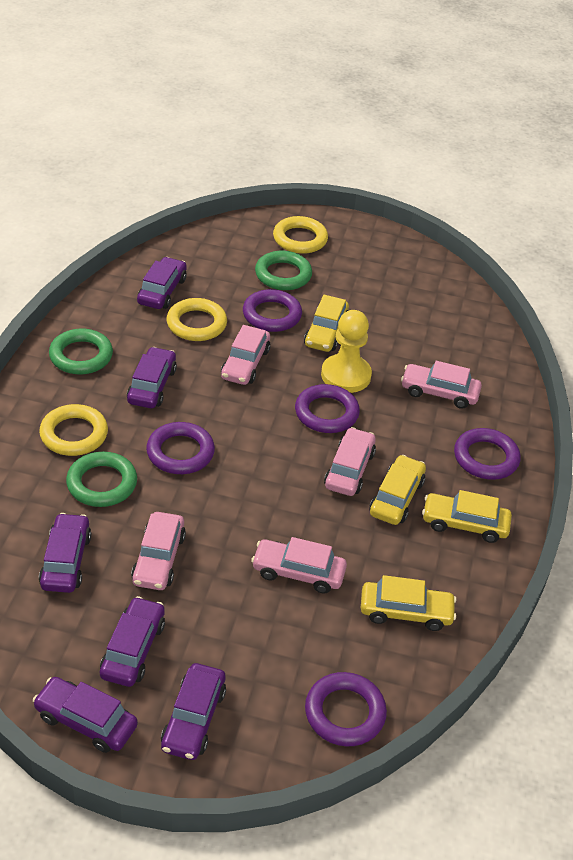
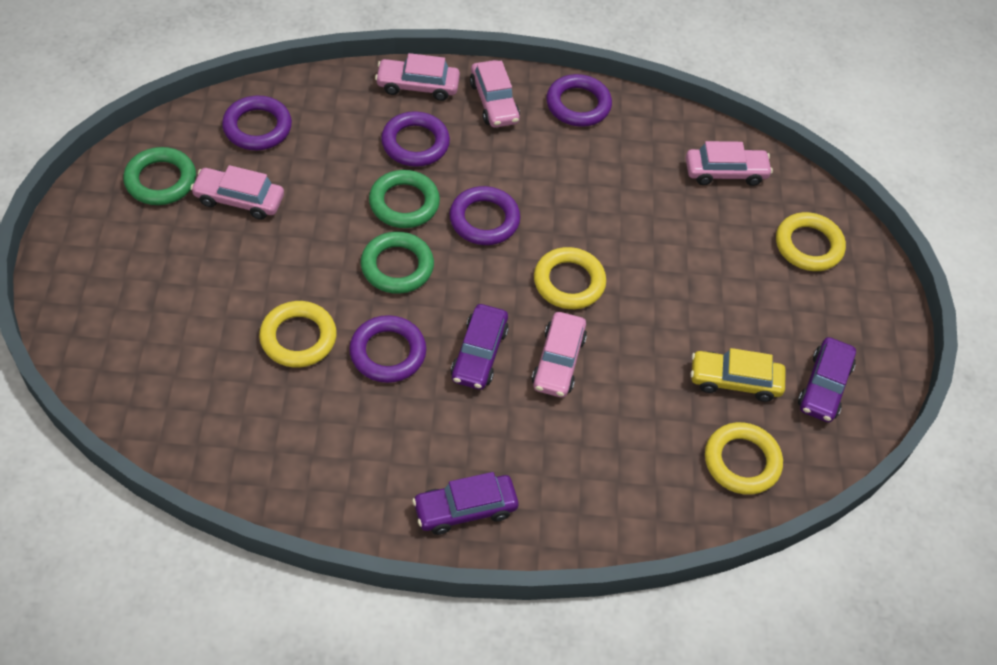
purple car: [33,677,138,753] [39,513,91,593] [100,596,165,687] [127,347,177,408] [137,257,187,309] [161,663,226,760] = 6 -> [412,472,518,535] [451,304,509,390] [798,337,856,422] = 3
yellow car: [304,295,349,352] [361,575,456,631] [369,455,426,525] [422,490,512,543] = 4 -> [691,348,786,402] = 1
yellow pawn: [321,310,372,393] = 1 -> none = 0
yellow ring: [39,404,108,456] [167,298,227,341] [273,216,328,254] = 3 -> [259,301,337,367] [534,247,606,309] [705,422,783,495] [776,212,846,271] = 4

